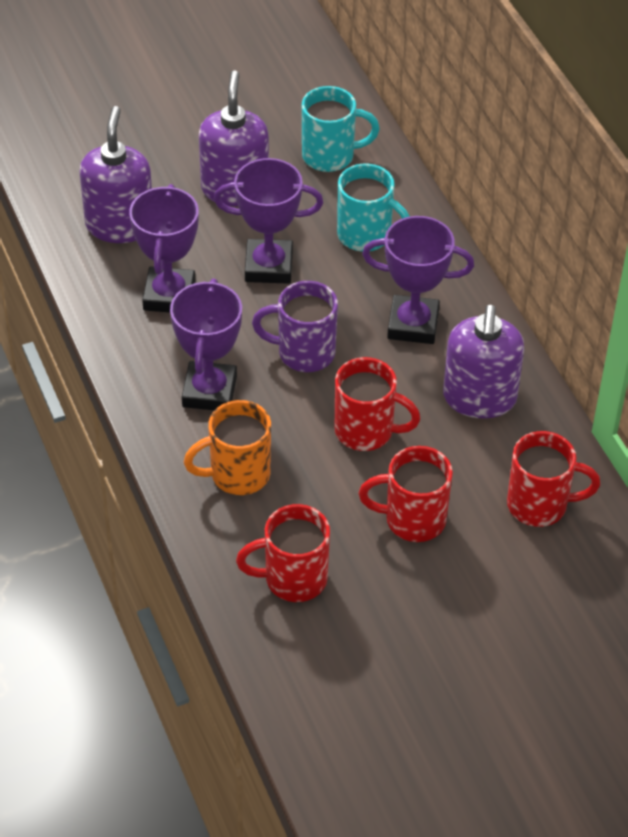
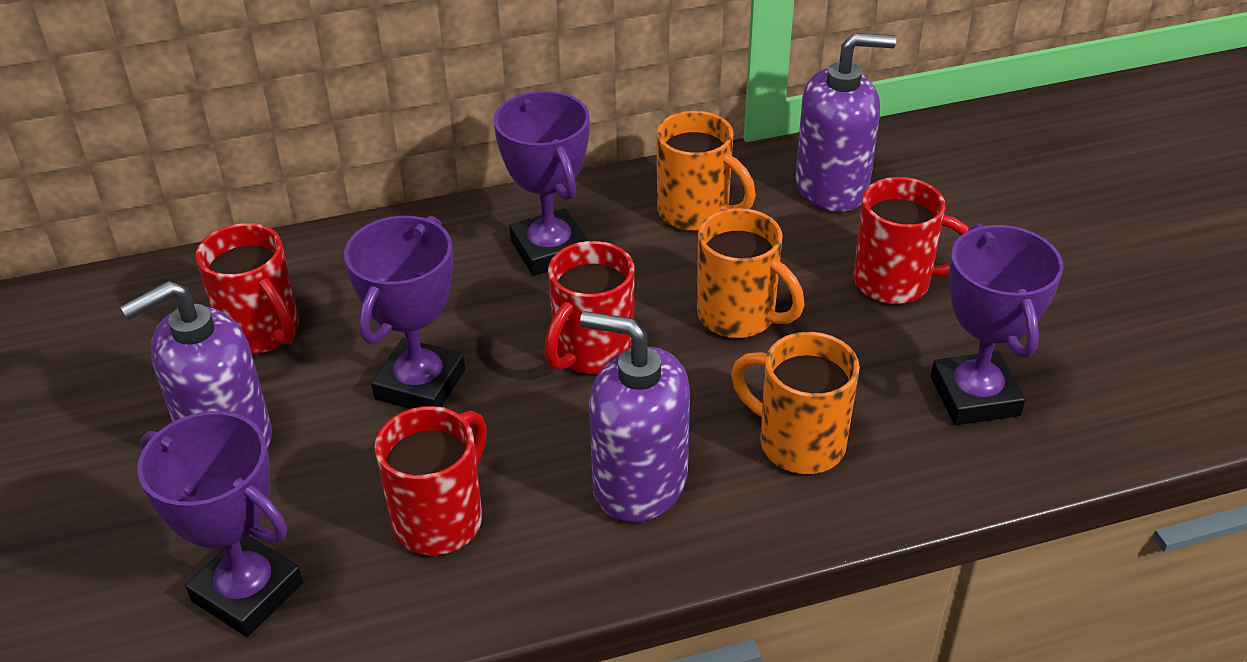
orange mug: [184,400,271,495] = 1 -> [656,111,756,231] [697,208,805,338] [731,332,860,474] = 3
purple mug: [252,281,338,372] = 1 -> none = 0
turquoise mug: [302,86,380,172] [337,164,410,252] = 2 -> none = 0

